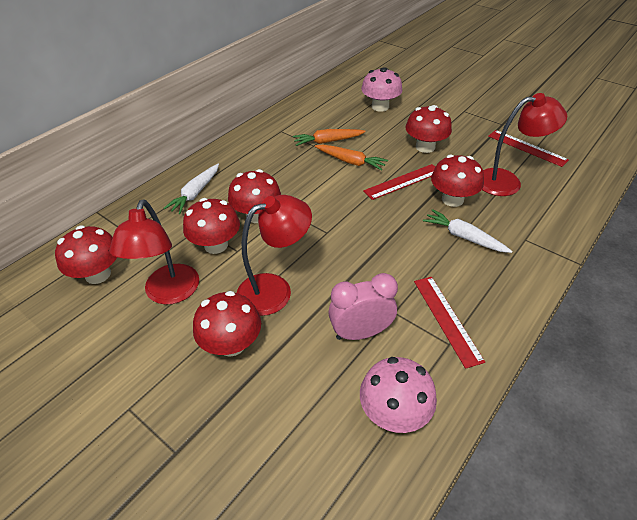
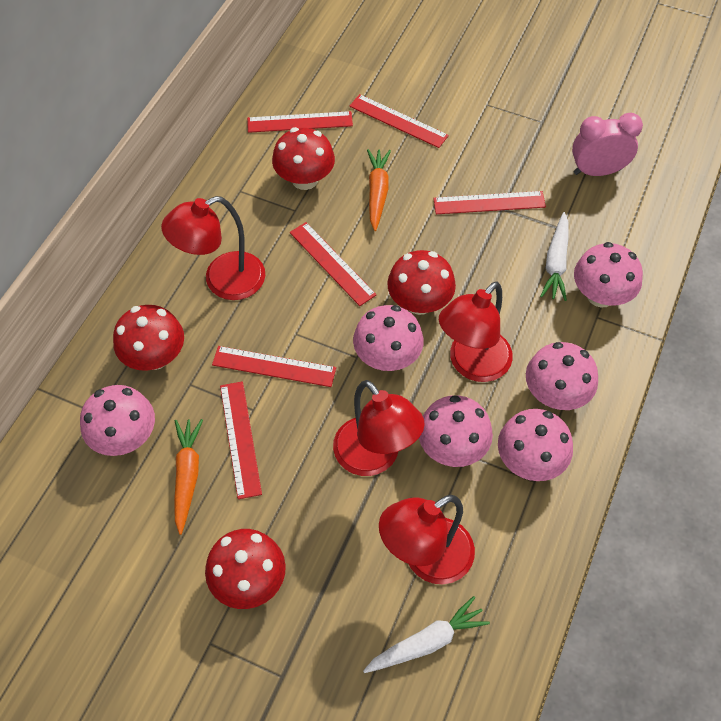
pink mushroom: [360,357,437,433] [361,67,403,112] = 2 -> [80,385,155,456] [353,305,424,371] [419,395,493,467] [498,409,573,481] [526,342,598,410] [574,242,643,307] = 6
red lamp: [109,200,199,305] [236,195,312,316] [482,93,567,196] = 3 -> [161,196,265,300] [333,380,425,476] [379,495,475,584] [439,281,513,382] = 4
red mushroom: [55,225,117,284] [183,198,240,254] [193,291,261,357] [228,169,281,223] [406,105,452,153] [431,154,484,207] = 6 -> [113,305,184,371] [205,529,286,609] [272,127,335,190] [387,250,456,315] = 4
red ruler: [363,164,435,200] [414,277,485,369] [488,130,569,167] = 3 -> [212,346,336,387] [220,381,262,499] [247,111,353,133] [290,222,377,306] [349,94,449,148] [433,191,546,214] = 6

